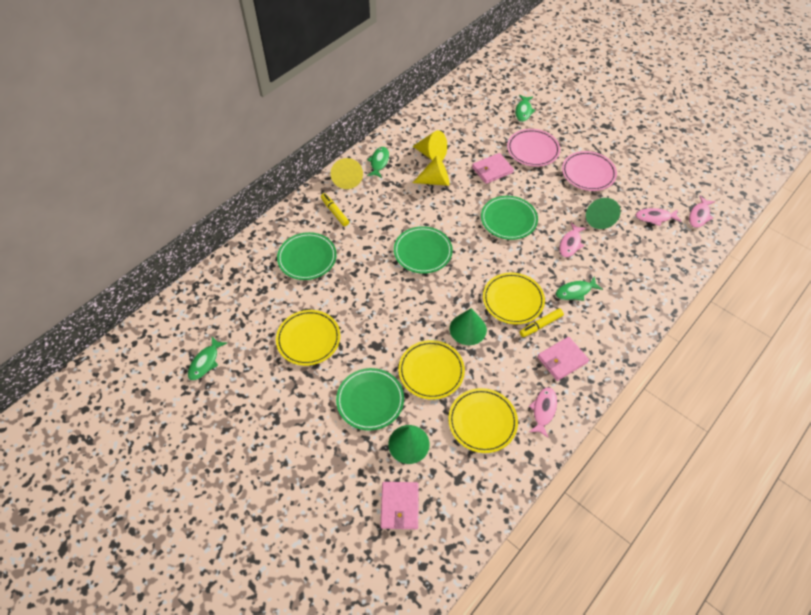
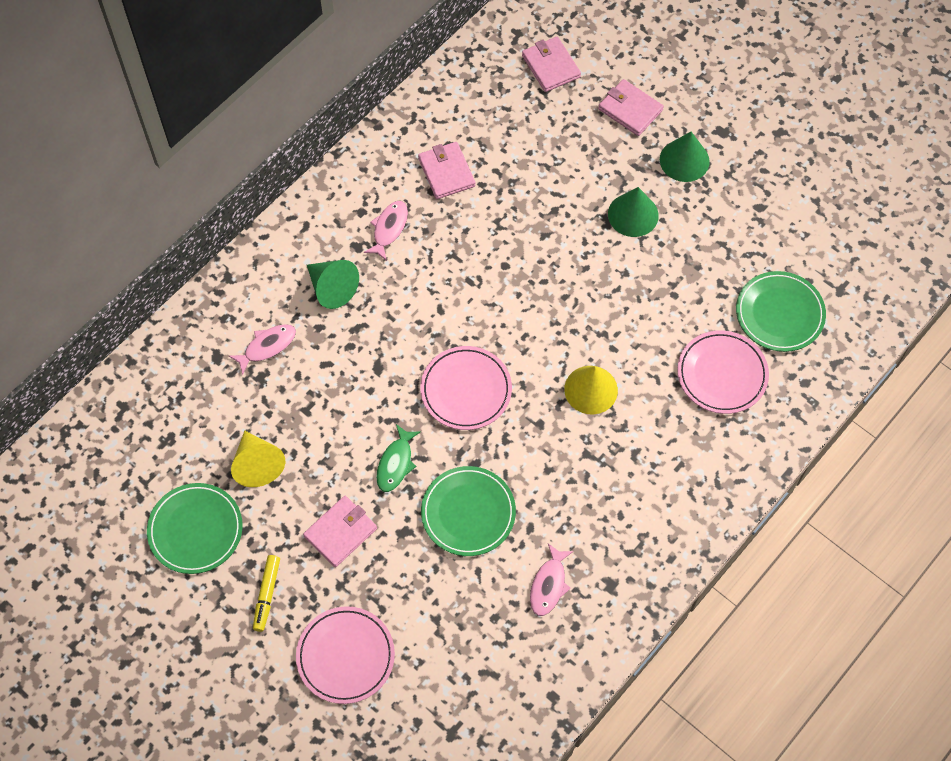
green fish: [188,337,227,380] [367,147,389,178] [515,95,536,122] [556,276,603,301] = 4 -> [376,424,420,492] = 1
green plate: [277,232,337,280] [336,368,404,431] [394,226,453,274] [481,196,538,240] = 4 -> [147,483,243,574] [421,466,516,556] [736,271,826,352] = 3
pink fish: [529,387,557,437] [559,223,586,257] [636,208,682,226] [689,196,715,228] = 4 -> [229,324,296,375] [364,201,408,261] [530,543,574,616] = 3
pink plate: [507,129,560,167] [562,151,617,191] = 2 -> [296,606,395,704] [420,346,512,430] [677,330,769,414] = 3
pink wallet: [381,482,419,529] [472,153,514,184] [537,337,589,381] = 3 -> [303,496,377,567] [418,142,475,199] [522,37,581,92] [598,79,664,136] = 4
yellow cone: [330,158,363,189] [412,130,447,160] [413,155,449,186] = 3 -> [231,431,285,487] [564,366,618,415] = 2
yellow marker: [321,193,349,226] [519,308,564,337] = 2 -> [253,555,280,632] = 1
yellow plate: [276,310,340,366] [398,340,465,400] [448,388,518,453] [483,272,545,324] = 4 -> none = 0

